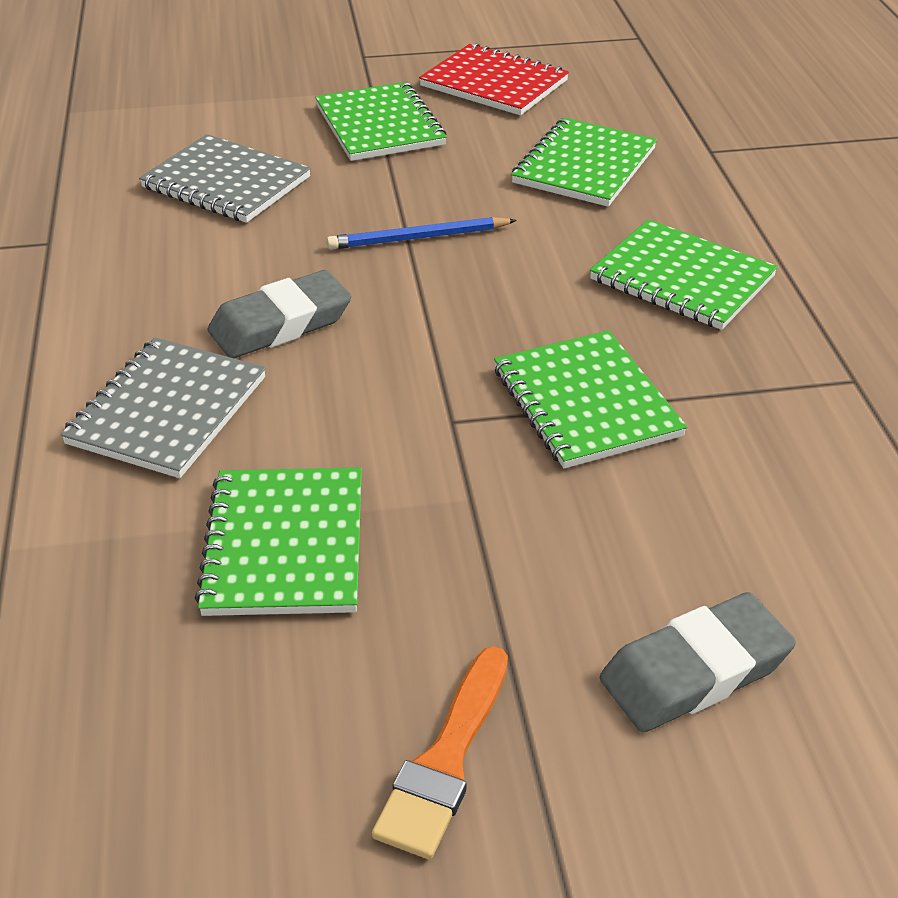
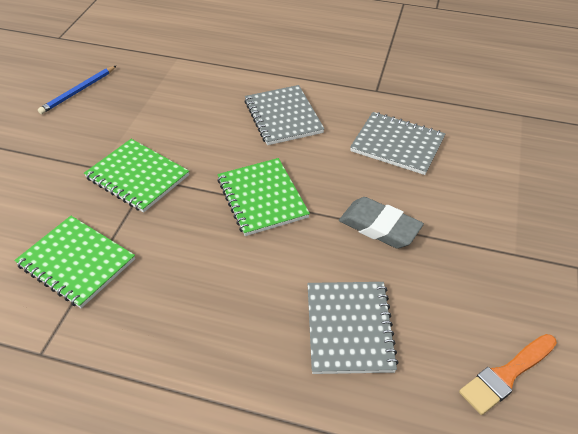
green notebook: [195,468,362,616] [315,82,447,161] [494,330,687,469] [511,117,657,207] [590,219,778,330] = 5 -> [14,216,135,308] [84,139,189,213] [217,158,310,236] = 3
grey eraser: [207,270,352,358] [600,592,796,732] = 2 -> [339,197,424,249] = 1
grey notebook: [60,337,266,478] [139,134,311,223] = 2 -> [245,85,325,145] [308,282,399,374] [350,112,445,175] = 3
red notebook: [419,43,569,115] = 1 -> none = 0

